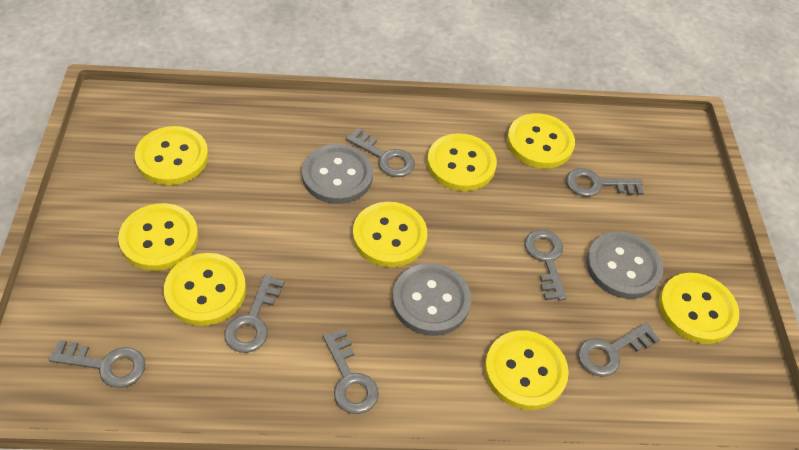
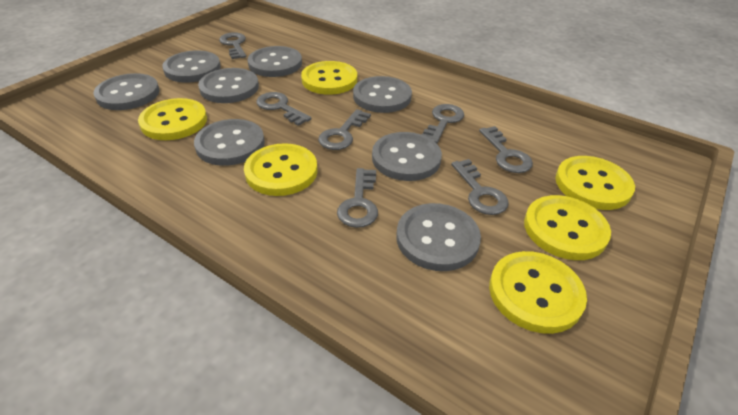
grey button: [302,144,373,204] [392,263,471,336] [586,232,663,299] = 3 -> [94,73,159,110] [162,50,221,83] [194,119,265,166] [198,68,259,103] [248,46,302,77] [353,76,412,113] [372,132,442,181] [396,203,481,271] = 8
yellow button: [118,203,199,271] [135,126,209,185] [164,253,246,326] [353,202,427,267] [427,133,497,191] [484,330,569,410] [507,113,575,168] [659,273,739,344] = 8 -> [138,98,207,140] [244,143,318,196] [301,61,357,95] [489,251,587,334] [524,195,611,260] [555,156,635,210] = 6

